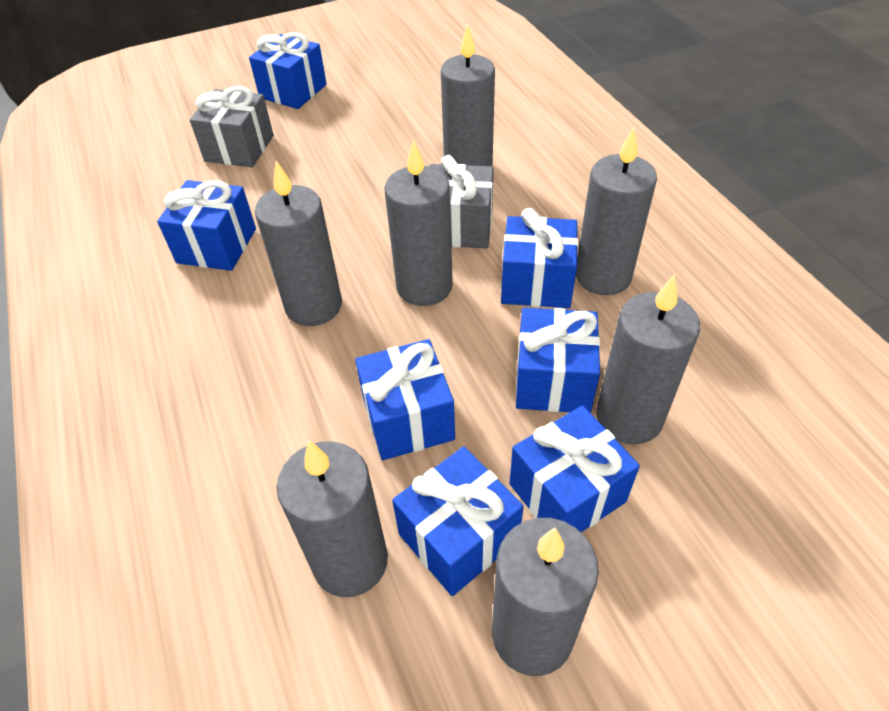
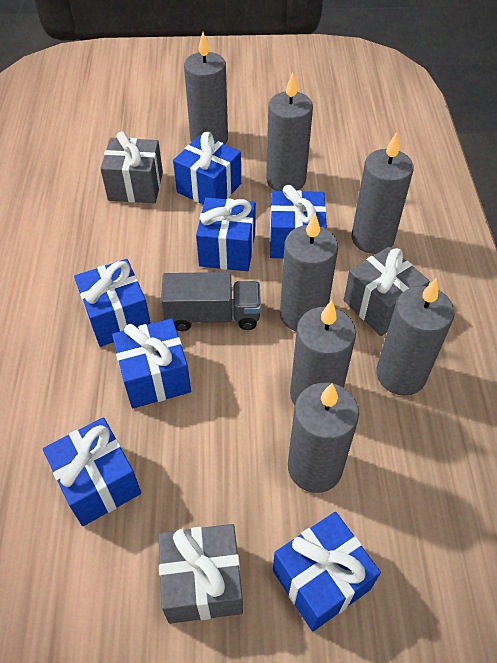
grey gift: [190,86,274,167] [429,155,494,248] = 2 -> [100,131,163,203] [158,524,243,624] [344,247,430,336] = 3
grey truck: none = 0 -> [161,272,261,331] = 1

